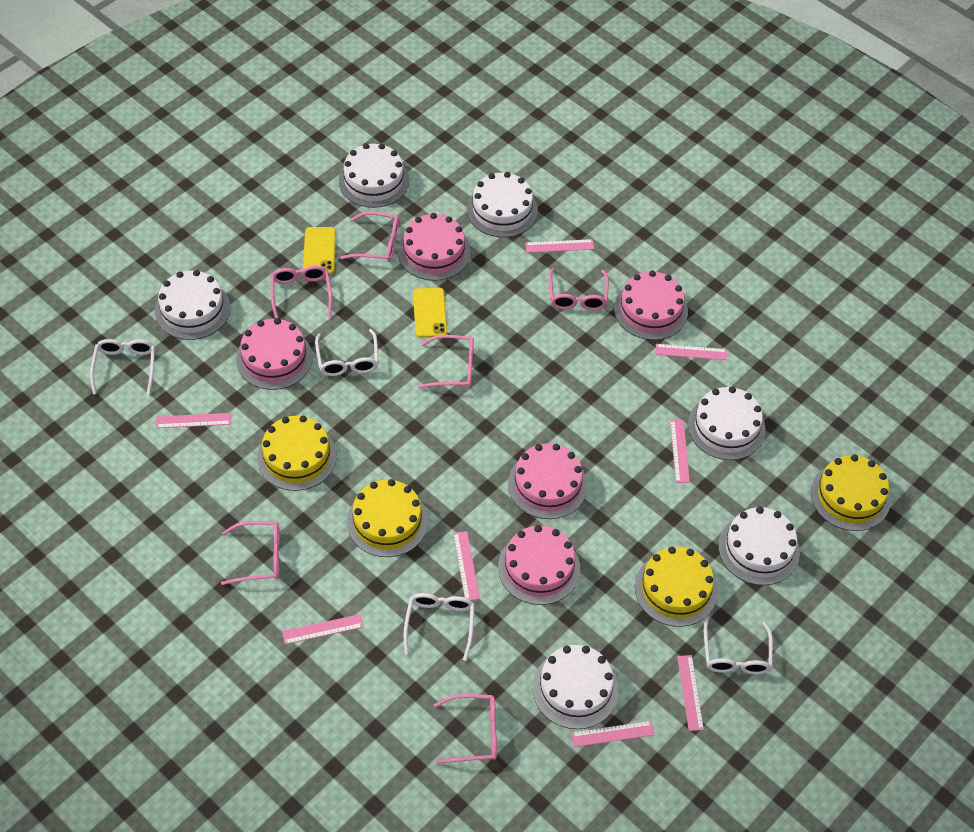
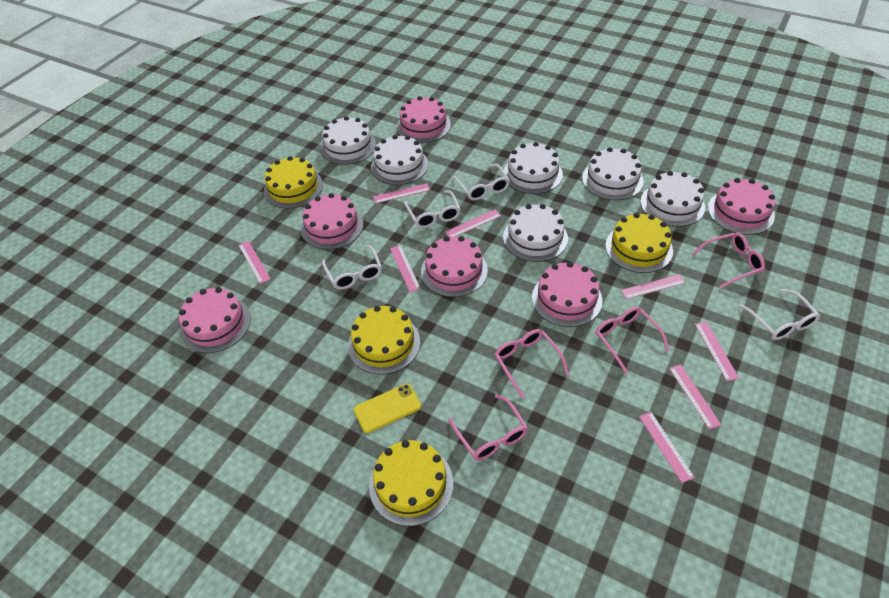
pink cake: [236,318,313,390] [398,213,470,281] [498,525,580,605] [508,443,588,519] [614,270,688,340] = 5 -> [179,287,251,353] [301,193,363,250] [397,96,451,143] [421,236,488,297] [532,262,603,327] [708,178,775,235] = 6
pink glasses: [221,521,280,585] [271,265,332,319] [340,211,399,262] [417,335,474,389] [434,694,497,764] [549,268,609,310] = 6 -> [448,394,528,461] [494,329,569,398] [595,307,670,374] [693,232,765,289] = 4
yellow phone: [303,227,336,274] [413,288,447,338] = 2 -> [354,383,421,433] = 1

